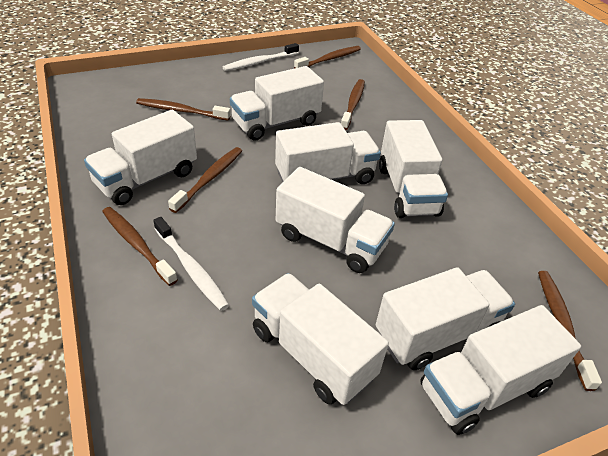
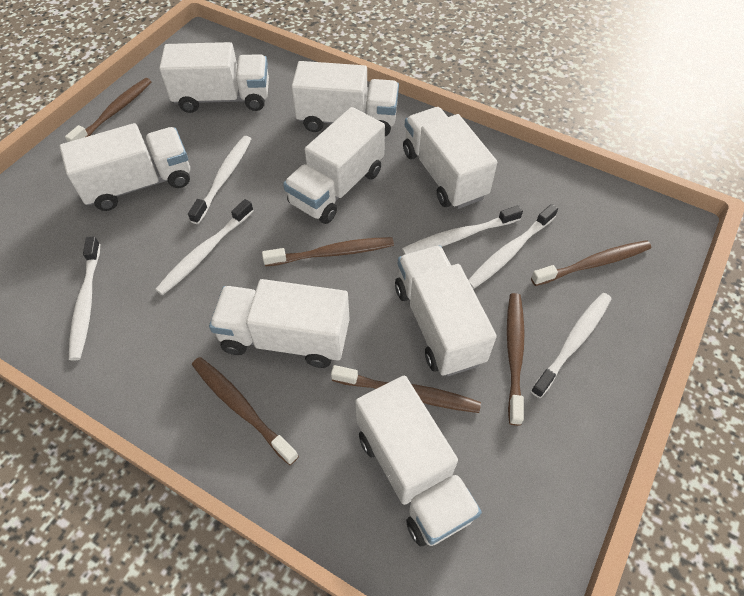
white toothbrush: [153,217,229,311] [223,43,299,71] = 2 -> [69,237,100,361] [155,199,254,295] [188,136,251,224] [402,205,523,255] [468,204,558,289] [531,293,612,398] = 6

